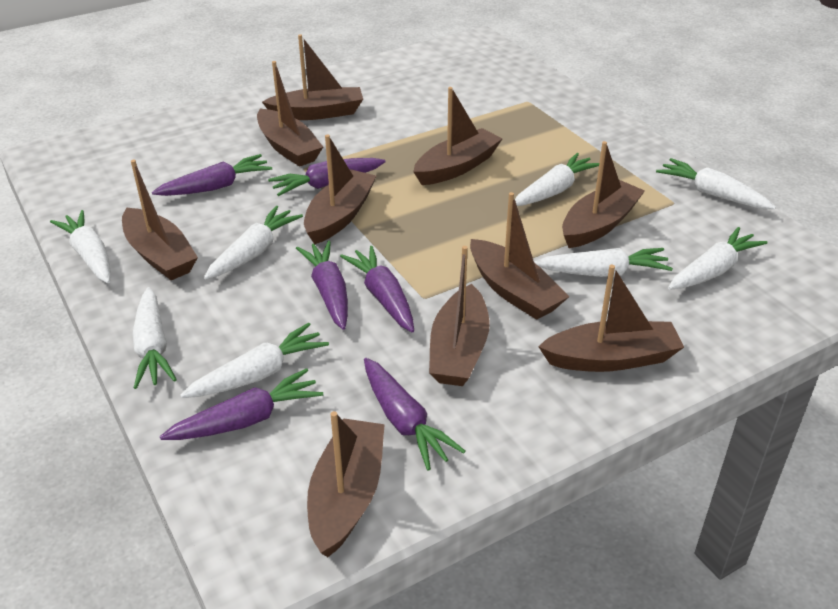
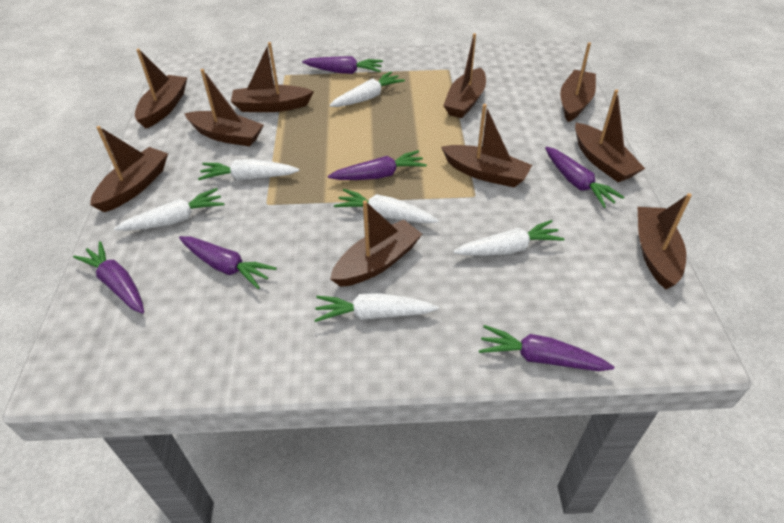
white carrot: [50,210,111,283] [132,287,177,389] [180,323,329,398] [204,206,303,280] [515,153,599,206] [534,248,673,277] [656,158,776,209] [668,227,768,290] = 8 -> [114,188,224,231] [198,159,299,180] [314,293,439,322] [329,71,405,107] [334,189,439,224] [453,220,564,256] = 6

